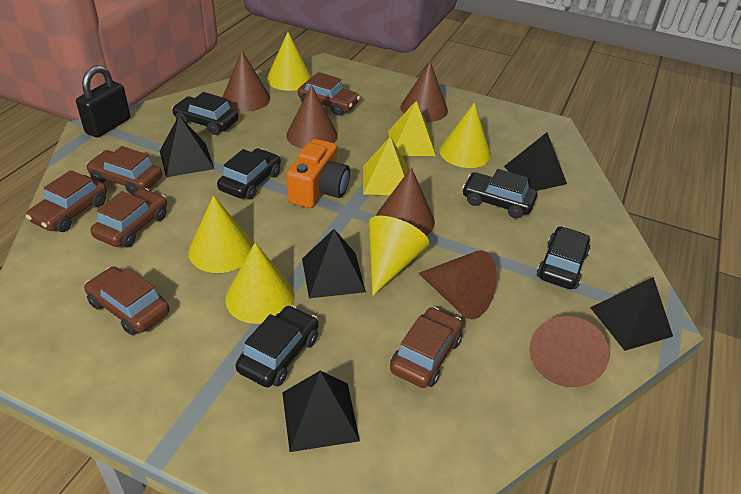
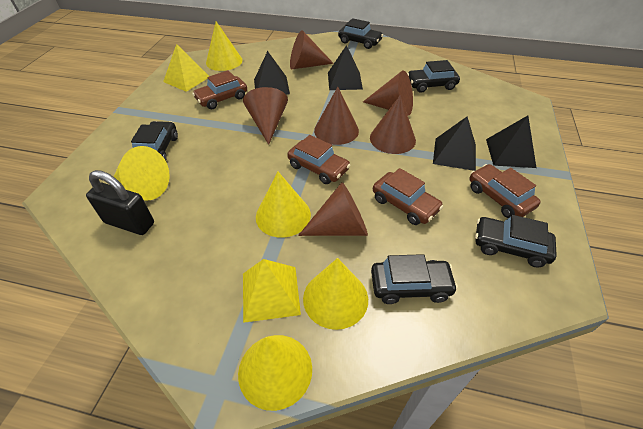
black pyramid: [160,115,214,177] [282,371,360,452] [302,229,366,298] [504,132,567,191] [590,277,673,351] = 5 -> [254,51,290,95] [328,45,363,90] [433,117,476,171] [486,116,536,168] = 4
brown car: [26,170,107,232] [84,266,170,335] [86,146,162,195] [90,188,167,248] [298,72,360,115] [390,307,463,388] = 6 -> [192,70,247,109] [287,135,351,184] [373,168,443,225] [469,164,541,218] = 4
orange camera: [286,139,350,208] = 1 -> none = 0

